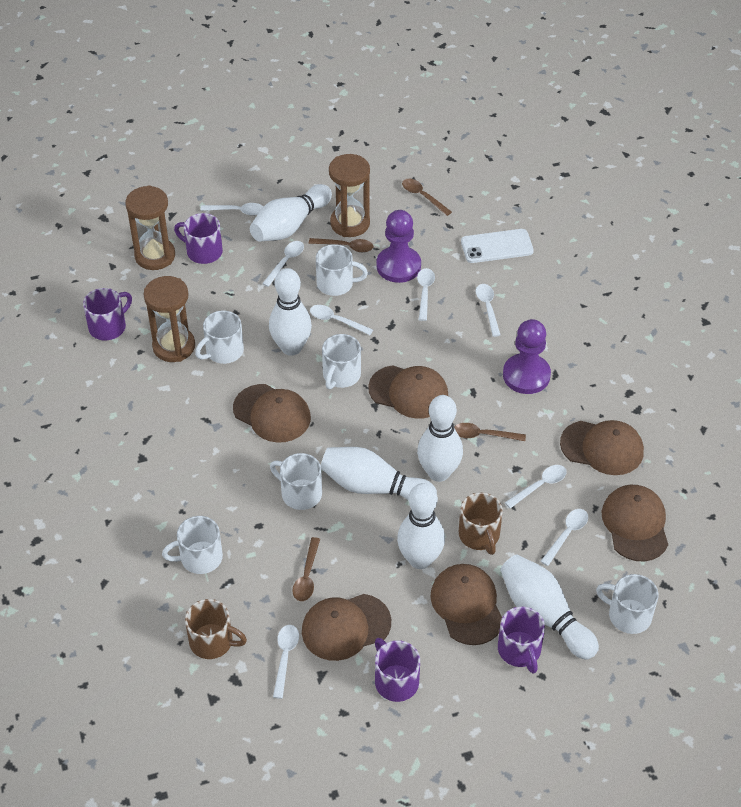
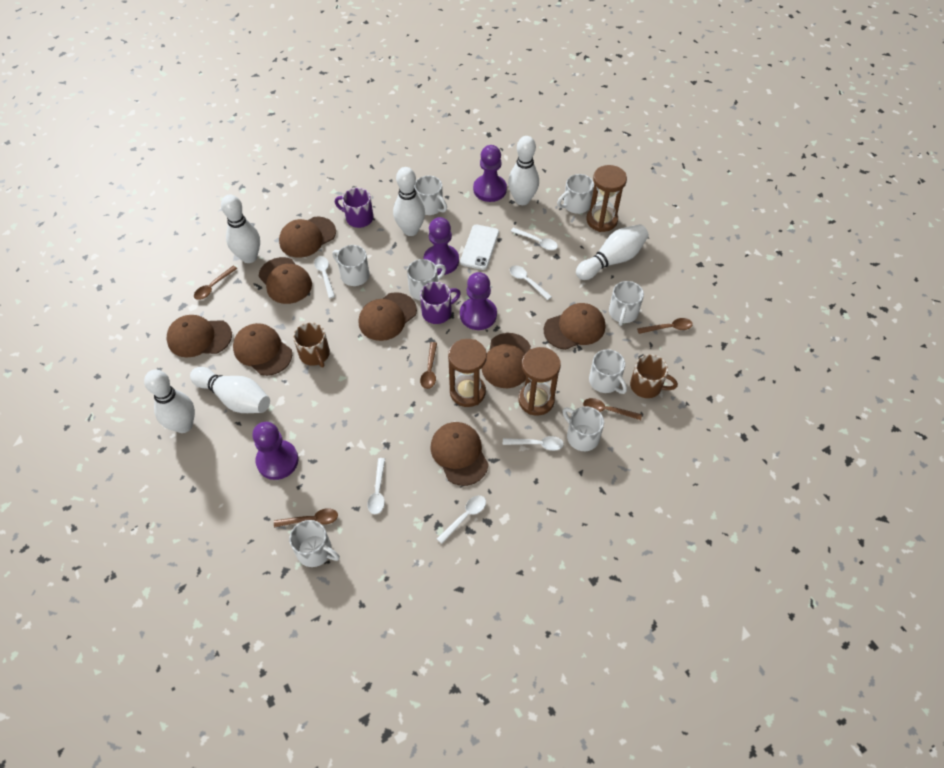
brown cap: [233,384,311,443] [302,594,391,661] [368,365,448,419] [430,564,502,645] [560,420,644,475] [602,485,668,562] = 6 -> [166,315,232,357] [233,323,292,376] [259,257,312,304] [279,217,336,258] [359,292,417,341] [431,422,489,486] [482,333,531,388] [544,303,605,350] = 8
brown spoon: [292,537,320,601] [309,238,373,252] [402,179,452,216] [454,423,526,441] = 4 -> [194,266,237,300] [274,508,338,528] [420,342,437,389] [583,398,642,420] [637,318,693,334] = 5
purple mug: [83,288,132,340] [174,213,223,264] [375,638,420,702] [498,606,545,674] = 4 -> [335,188,373,228] [420,282,461,324] = 2
purple pawn: [376,210,421,283] [503,319,551,394] = 2 -> [252,422,298,480] [424,217,459,275] [460,272,497,330] [473,145,507,202] = 4
white mug: [162,516,223,574] [195,310,244,364] [270,453,322,510] [316,244,368,296] [322,334,361,389] [596,574,659,634] = 6 -> [289,520,340,567] [332,245,370,286] [407,259,446,301] [414,176,447,215] [557,174,594,214] [563,406,604,451] [589,349,627,394] [609,281,644,326] = 8
white spoon: [200,203,263,215] [262,241,304,287] [273,625,299,699] [310,305,373,335] [417,268,435,321] [476,284,501,337] [505,465,567,509] [540,509,588,566] = 8 -> [314,256,335,298] [367,458,385,514] [437,495,486,544] [503,436,564,451] [510,228,558,250] [510,265,552,300] = 6

